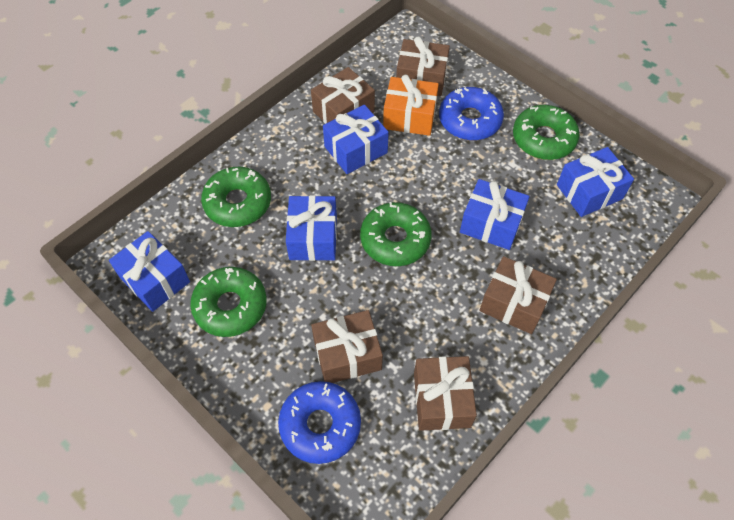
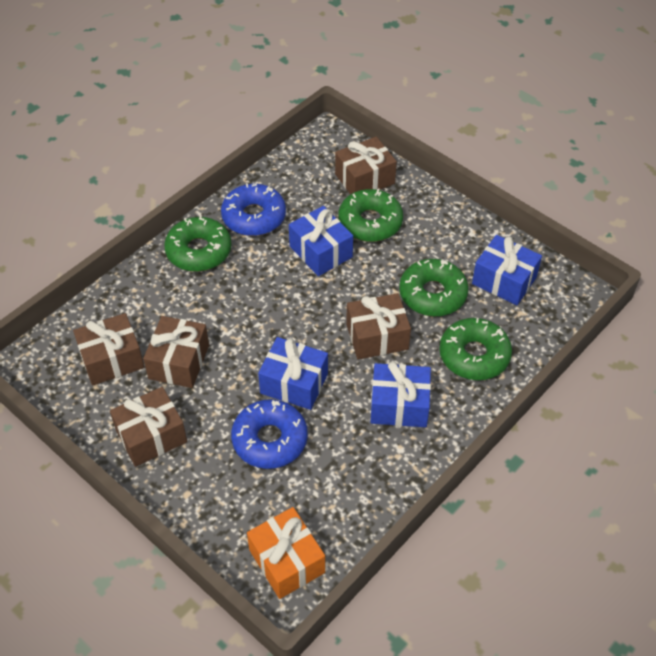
blue gift: [109,231,190,312] [286,195,337,261] [323,105,389,174] [460,179,530,250] [557,147,634,217] = 5 -> [258,337,328,410] [289,206,353,276] [370,362,431,427] [472,235,542,305] = 4

